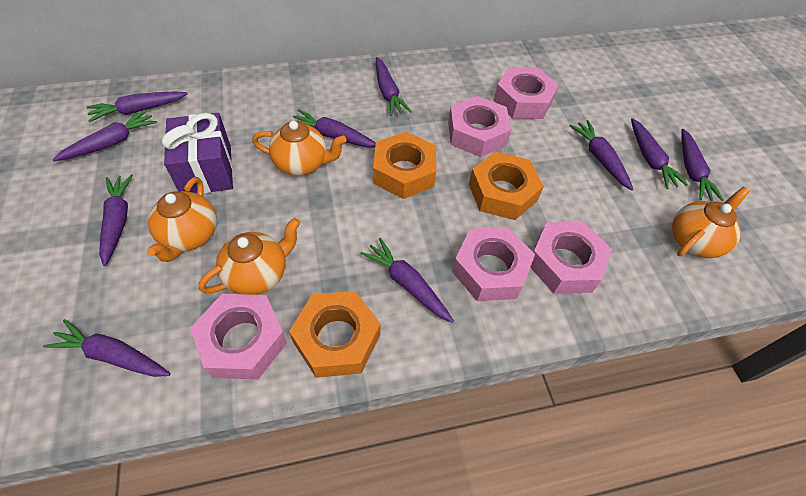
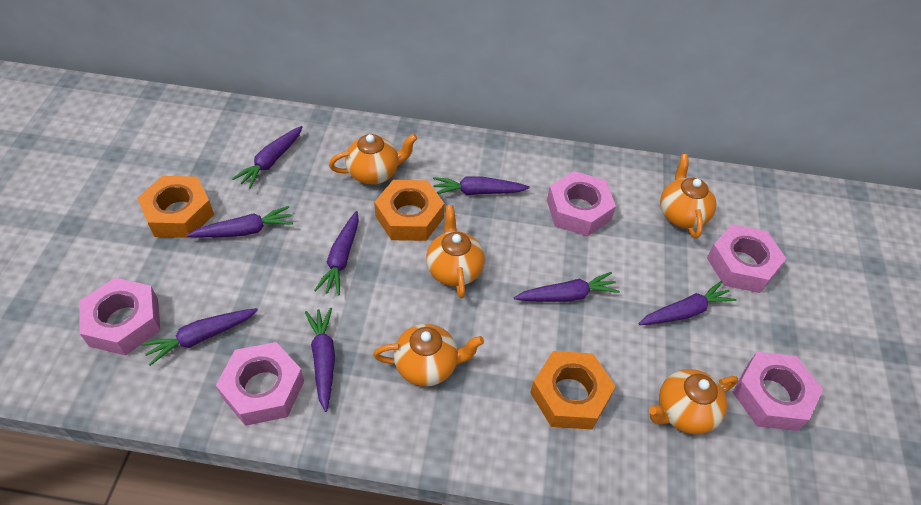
orange teapot: [147,177,217,262] [199,218,300,295] [252,121,347,176] [672,187,750,258] = 4 -> [329,134,418,184] [373,324,484,386] [426,205,485,298] [649,369,738,435] [660,154,716,239] = 5
purple carrot: [43,319,171,377] [52,110,157,161] [87,92,188,122] [99,174,133,266] [293,109,376,148] [361,238,454,323] [376,57,412,116] [570,120,634,191] [631,118,688,189] [681,129,724,201] = 10 -> [142,308,258,366] [187,206,293,238] [232,126,303,189] [305,308,335,412] [314,211,359,296] [433,176,530,195] [514,272,620,302] [638,281,736,325] = 8
purple gift: [161,113,233,194] = 1 -> none = 0

